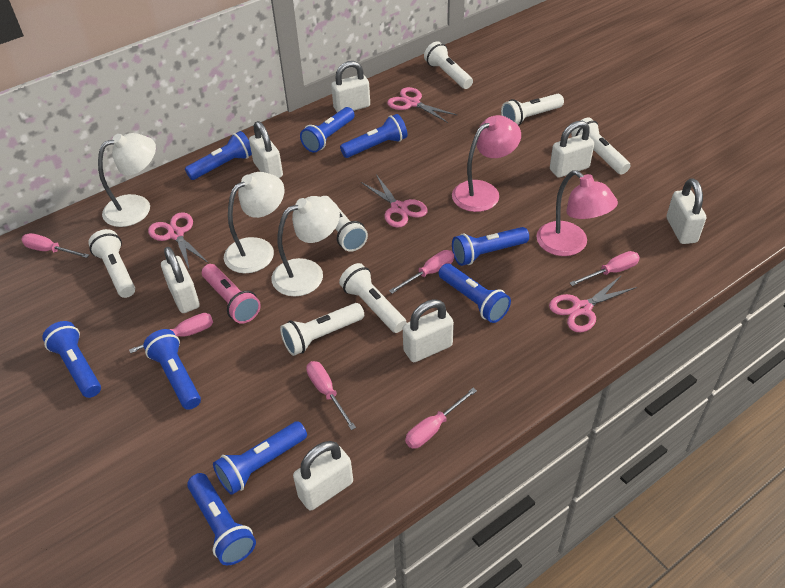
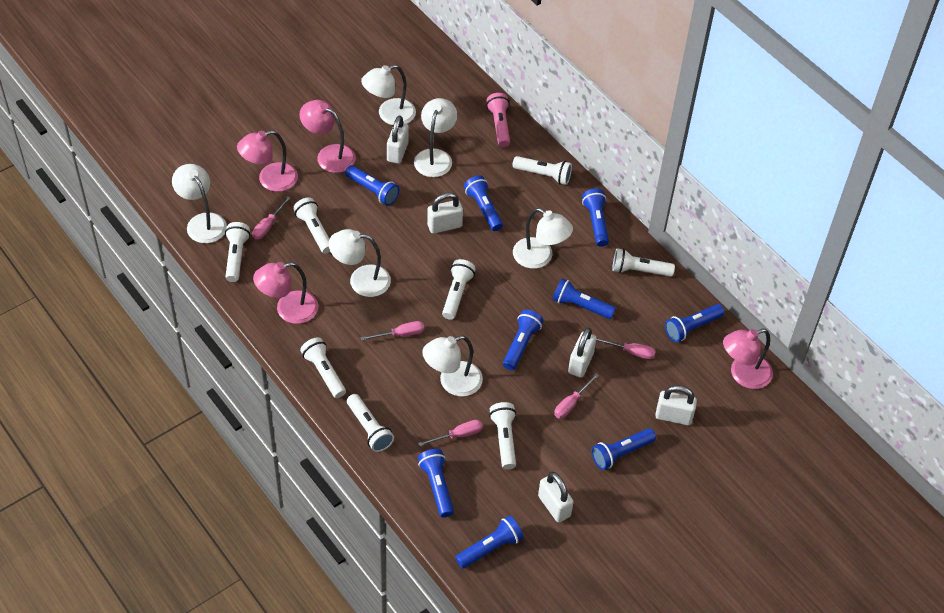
pink lamp: [452,115,521,212] [536,170,618,256] = 2 -> [237,130,298,192] [253,262,318,324] [299,100,356,173] [723,329,773,389] = 4
pink scissors: [148,212,208,271] [361,174,428,228] [387,87,457,123] [549,275,637,332] = 4 -> none = 0
pink screwdriver: [21,233,89,258] [129,313,213,353] [306,361,356,430] [389,250,454,294] [405,388,477,448] [570,251,640,286] = 6 -> [252,196,291,239] [361,321,424,341] [418,420,483,447] [554,373,599,418] [596,338,656,359] = 5
white flashlight: [88,229,135,298] [280,303,364,356] [321,196,368,252] [339,263,407,333] [424,41,473,89] [501,94,564,126] [571,117,631,175] = 7 -> [225,222,250,282] [293,197,330,254] [300,337,346,398] [347,394,394,452] [442,259,476,320] [489,402,516,469] [512,156,572,185] [612,248,675,277] = 8
white lamp: [98,133,156,227] [224,172,285,273] [272,196,340,296] = 3 -> [172,164,227,243] [328,229,391,297] [361,65,416,125] [414,98,457,177] [422,336,483,396] [513,208,573,269] = 6
white padlock: [161,247,200,313] [249,121,283,178] [293,441,353,511] [331,61,370,113] [403,299,454,362] [550,121,594,178] [667,178,706,244] = 7 -> [387,115,409,164] [427,193,463,234] [538,472,574,523] [568,328,596,378] [655,385,697,425] = 5

